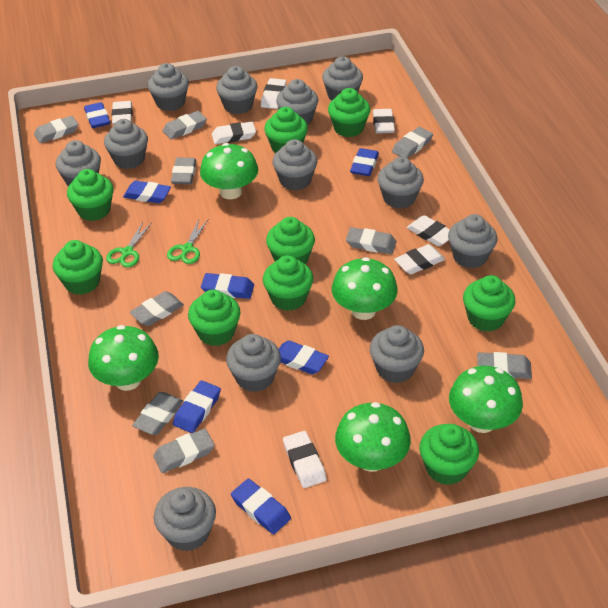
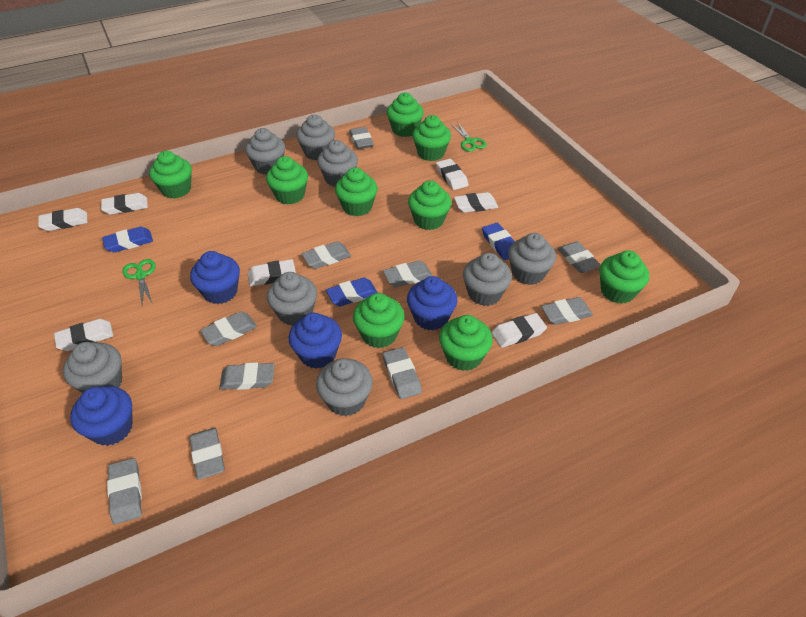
blue cupcake: none = 0 -> [70,386,133,446] [190,251,240,304] [289,313,342,369] [407,276,457,331] = 4
blue eraser: [84,102,110,128] [123,181,171,203] [173,380,221,433] [201,273,254,299] [231,478,291,534] [279,340,329,374] [350,148,379,176] = 7 -> [102,227,153,252] [326,277,378,306] [482,223,515,260] = 3
green mushroom: [88,325,159,391] [200,143,258,199] [332,257,398,320] [335,402,411,472] [449,366,523,433] = 5 -> none = 0
grey cupcake: [56,140,101,186] [104,119,148,169] [148,63,189,111] [154,487,216,551] [216,66,257,114] [226,334,281,392] [272,139,317,191] [276,79,318,125] [322,56,363,101] [370,325,424,383] [378,157,424,209] [448,214,497,268] = 12 -> [63,342,122,393] [245,128,285,175] [267,272,317,326] [296,114,335,160] [316,358,373,416] [317,140,358,187] [463,253,512,306] [508,233,556,285] = 8
grey eraser: [34,116,79,143] [130,291,184,326] [132,392,183,435] [153,428,215,473] [163,111,207,140] [171,158,196,184] [346,227,396,254] [392,127,433,158] [477,352,532,379] = 9 -> [107,458,142,524] [190,428,225,480] [200,312,257,346] [219,362,275,390] [302,241,351,269] [349,127,374,149] [383,260,433,287] [383,347,422,399] [541,297,593,325] [558,241,601,273] = 10

